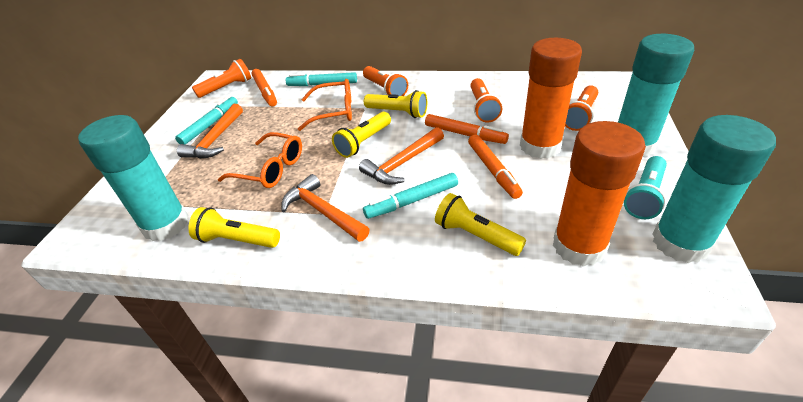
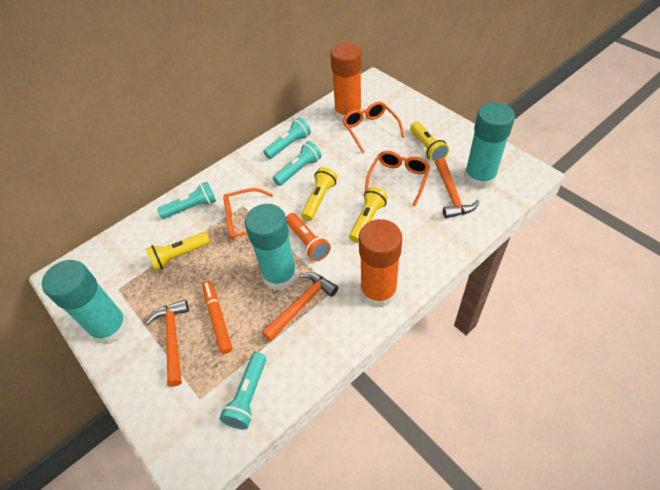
orange flashlight: [192,59,251,98] [363,66,408,96] [470,78,502,122] [565,85,598,131] = 4 -> [286,213,331,262] = 1
orange glasses: [218,132,302,188] [298,79,352,131] = 2 -> [223,188,273,240] [343,102,405,153] [365,151,430,206] = 3
orange marker: [251,69,277,107] [425,114,509,144] [468,134,523,199] = 3 -> [202,281,232,354] = 1
turquoise flashlight: [624,156,667,219] = 1 -> [157,182,216,219] [219,352,266,430] [263,117,311,159] [273,141,321,186] = 4
turquoise marker: [175,96,238,145] [286,72,357,86] [363,173,458,219] = 3 -> none = 0

